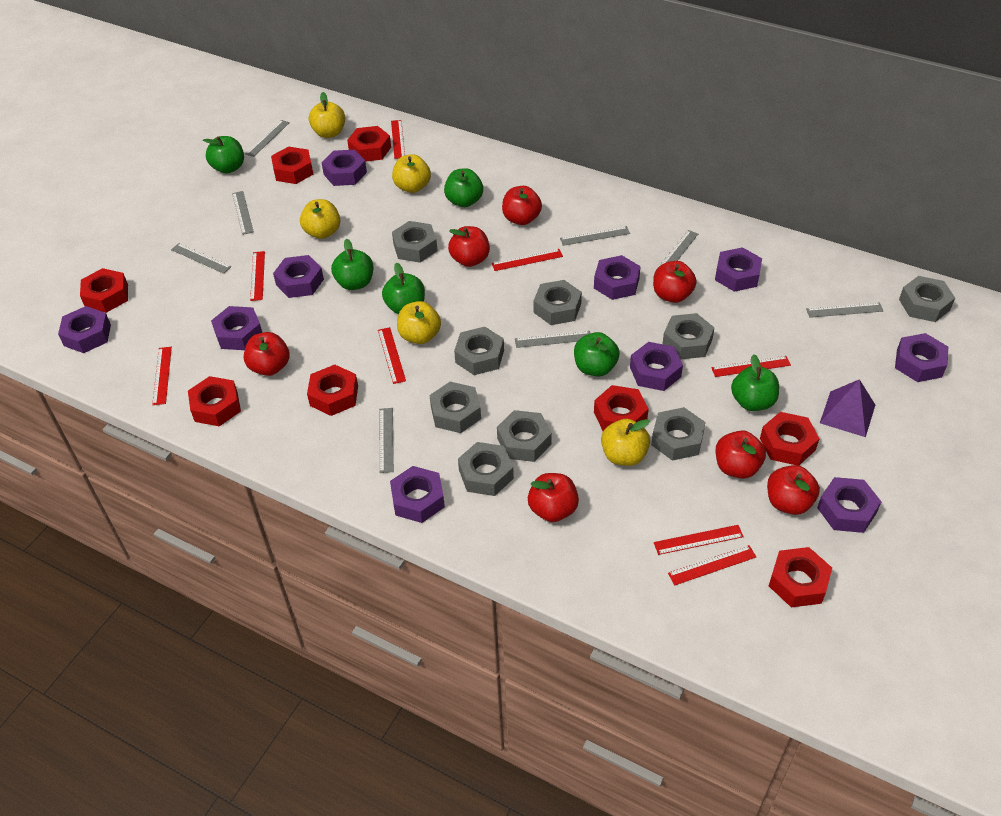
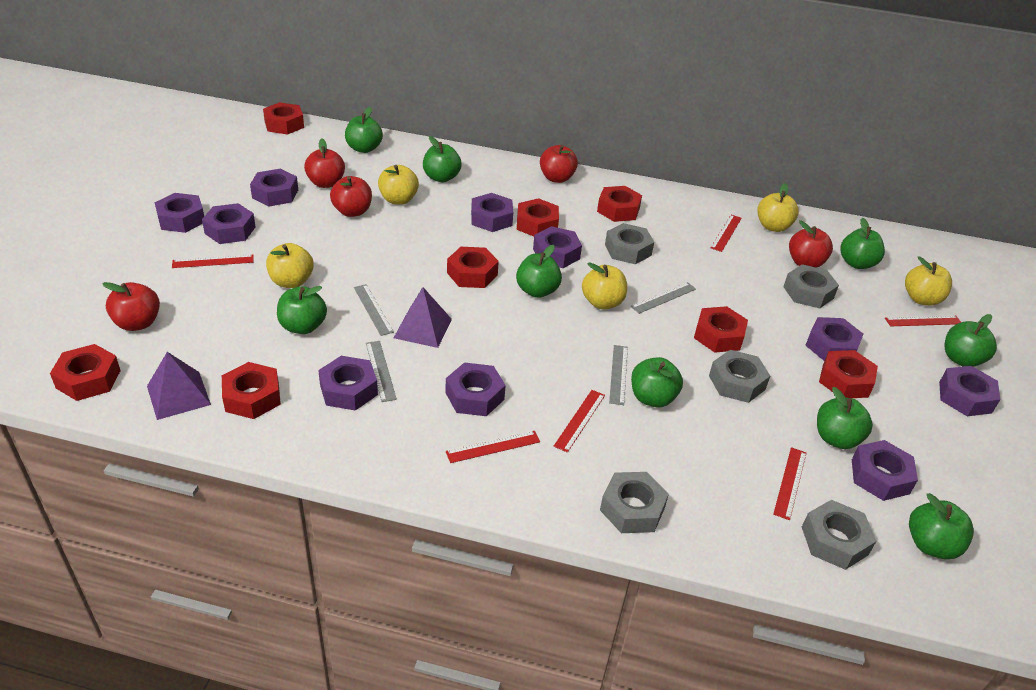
green apple: [203,136,244,173] [331,239,373,290] [382,263,425,314] [444,168,483,207] [574,332,620,376] [731,354,779,411] = 6 -> [277,286,327,334] [345,107,383,153] [423,136,462,182] [516,245,562,298] [631,357,683,407] [817,387,873,449] [840,218,885,269] [909,493,974,559] [945,314,997,367] = 9
grey nut: [392,221,438,263] [429,382,481,433] [454,327,504,375] [458,442,514,496] [497,410,552,462] [534,280,582,325] [651,407,706,461] [662,313,715,359] [899,276,955,322] = 9 -> [600,472,669,533] [605,223,654,264] [709,350,770,403] [783,264,839,308] [802,500,876,570] = 5
grey ruler: [171,243,232,274] [232,191,254,235] [245,120,290,157] [379,408,394,473] [515,331,590,348] [560,226,630,246] [656,230,698,270] [806,302,883,318] = 8 -> [354,284,394,336] [366,341,397,402] [609,345,628,405] [630,282,696,314] = 4
purple pyramid: [820,379,875,437] = 1 -> [147,352,211,420] [394,287,452,348] = 2
red apple: [244,332,290,376] [448,226,490,267] [502,186,542,225] [528,473,579,522] [653,261,697,303] [716,430,766,479] [767,465,820,515] = 7 -> [102,282,160,331] [304,139,345,188] [330,176,372,217] [540,145,578,183] [789,220,833,268] = 5
red ruler: [152,347,172,405] [250,251,265,301] [378,327,406,384] [391,120,405,159] [492,249,563,271] [654,525,744,555] [668,545,756,585] [711,356,791,377] = 8 -> [172,254,254,268] [446,431,540,463] [554,390,605,453] [711,215,742,252] [773,447,806,520] [885,315,961,326] = 6

